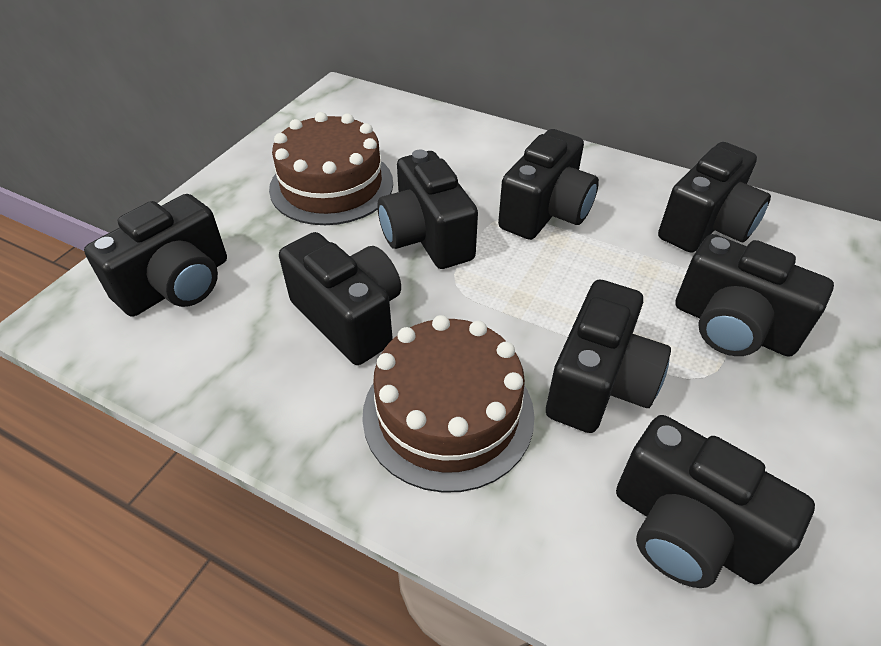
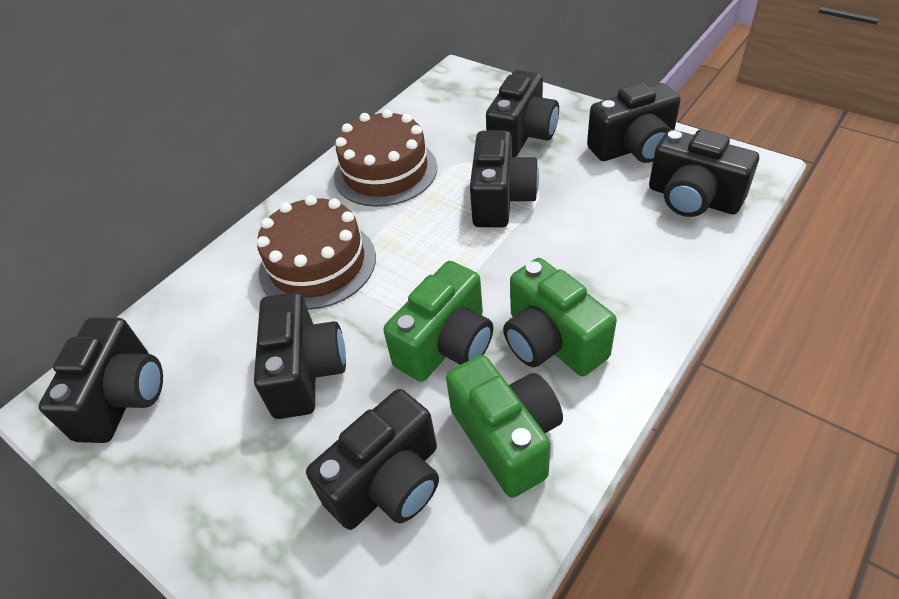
black camera: [84,194,227,317] [279,232,401,365] [377,150,478,269] [498,129,599,240] [546,279,671,433] [616,415,815,588] [658,142,771,253] [675,234,834,357] = 8 -> [38,317,163,443] [254,292,346,419] [306,389,439,530] [470,130,539,227] [486,70,559,157] [587,83,681,163] [649,129,759,217] = 7
green camera: none = 0 -> [383,261,493,382] [446,355,563,498] [503,258,617,376] = 3

